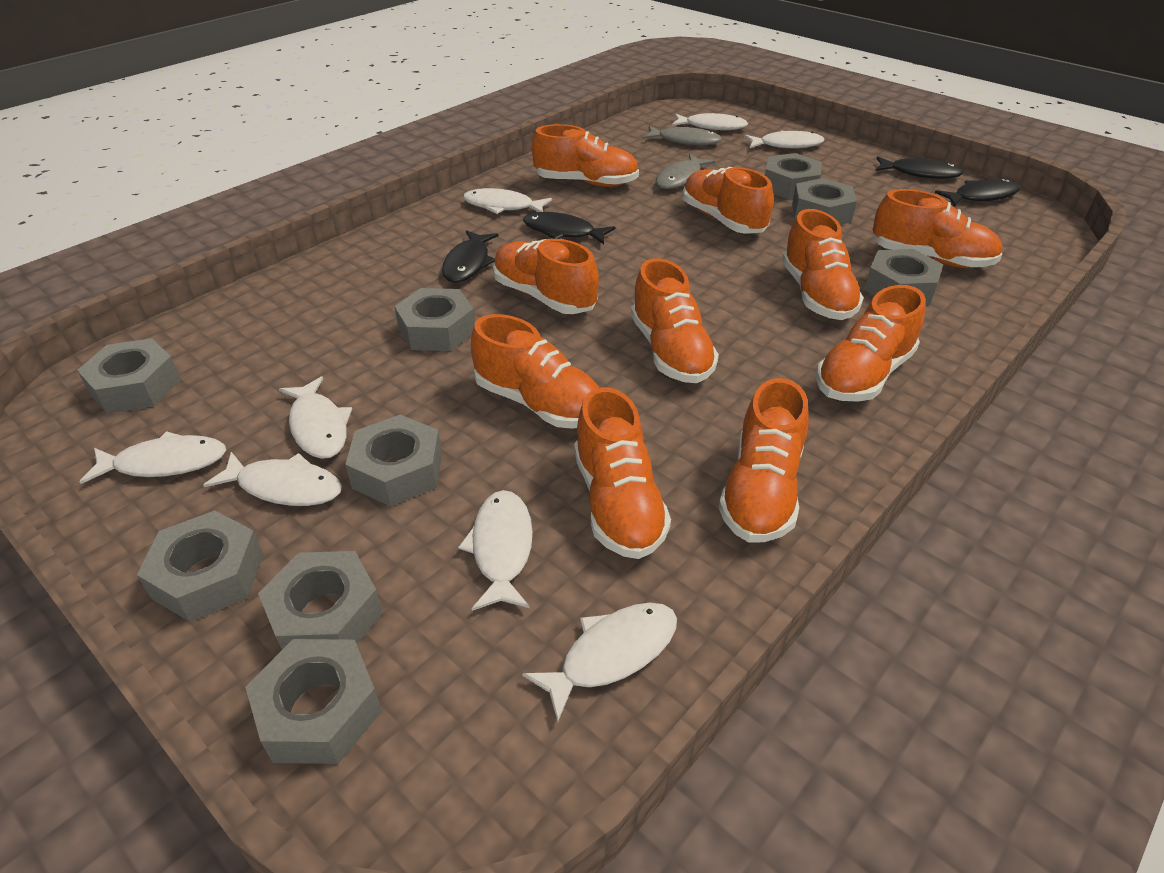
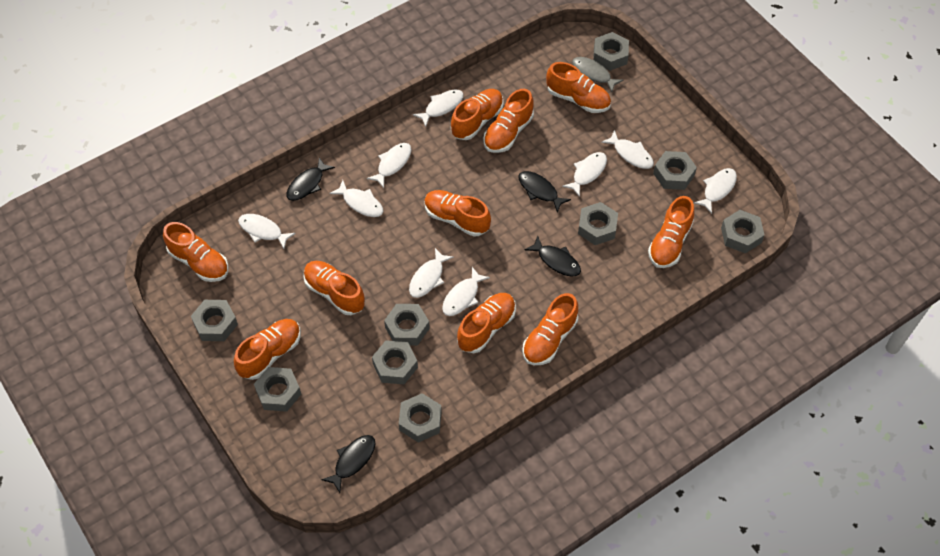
grey fish: [643,126,722,145] [656,154,715,189] = 2 -> [572,57,624,92] = 1
white fish: [80,431,226,484] [203,452,342,506] [279,376,352,459] [458,490,533,611] [463,188,552,214] [522,603,677,722] [672,113,748,130] [744,130,824,148] = 8 -> [238,214,296,249] [330,180,383,217] [367,143,411,188] [409,248,454,298] [413,90,464,127] [442,267,490,316] [562,152,607,197] [601,130,654,169] [694,168,737,214] = 9

